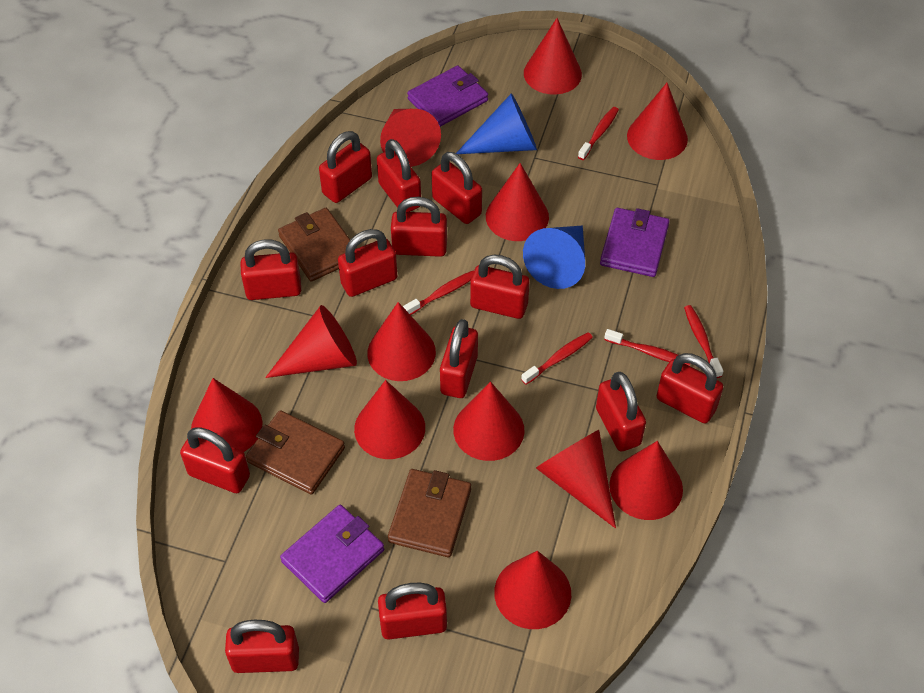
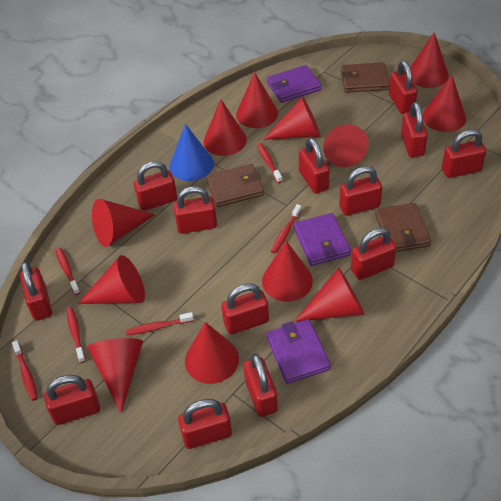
blue cone: [456,93,537,154] [523,226,585,289] = 2 -> [170,124,214,181] = 1
red toothbrush: [403,270,474,315] [521,332,593,384] [578,107,619,160] [604,329,690,366] [684,305,723,378] = 5 -> [12,340,38,401] [55,248,80,295] [66,307,86,363] [126,312,194,336] [257,143,282,183] [271,204,302,254] = 6

